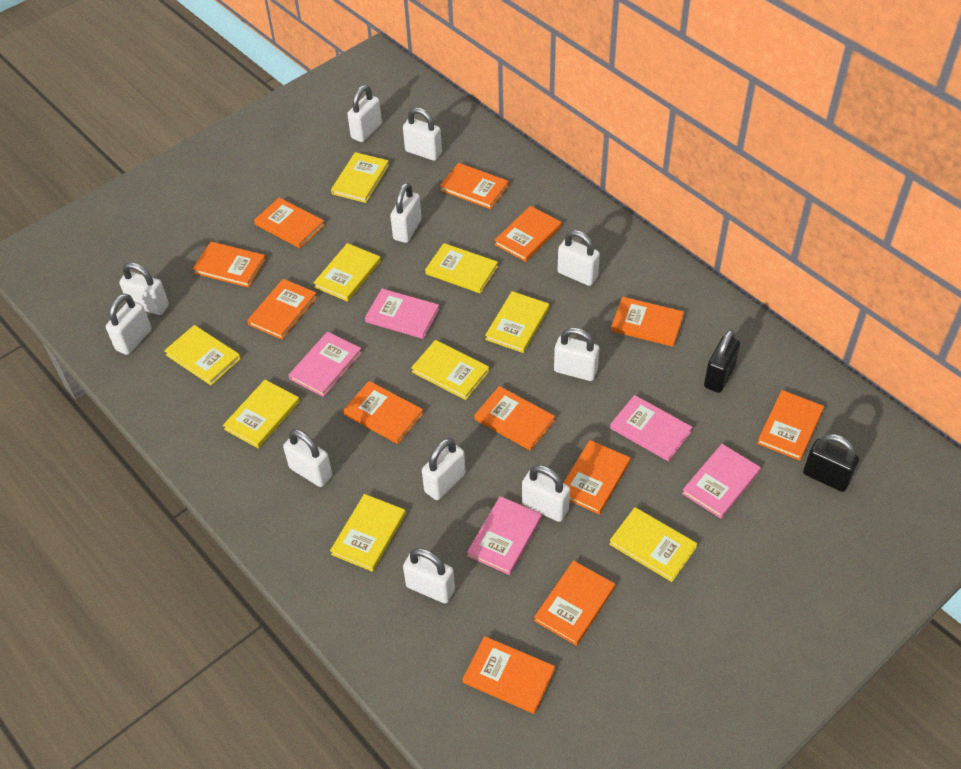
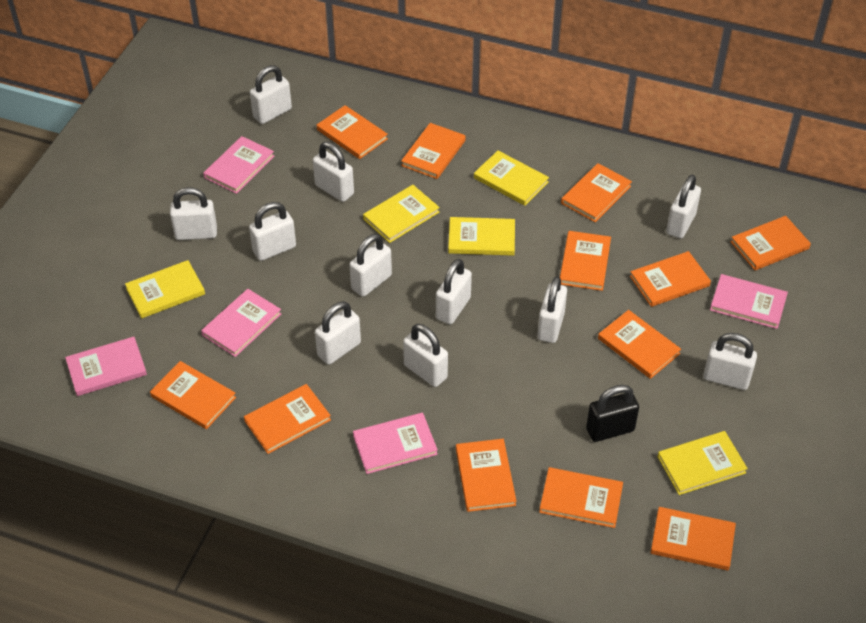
black padlock: [704,330,740,393] [803,434,859,492] = 2 -> [586,385,639,442] = 1
yellow book: [164,325,241,385] [223,380,300,448] [313,243,381,302] [330,494,406,572] [331,152,389,203] [411,340,489,400] [425,243,498,293] [485,291,549,353] [609,507,697,582] = 9 -> [125,260,205,319] [363,185,440,243] [448,217,515,256] [474,151,549,206] [657,431,748,495] = 5

